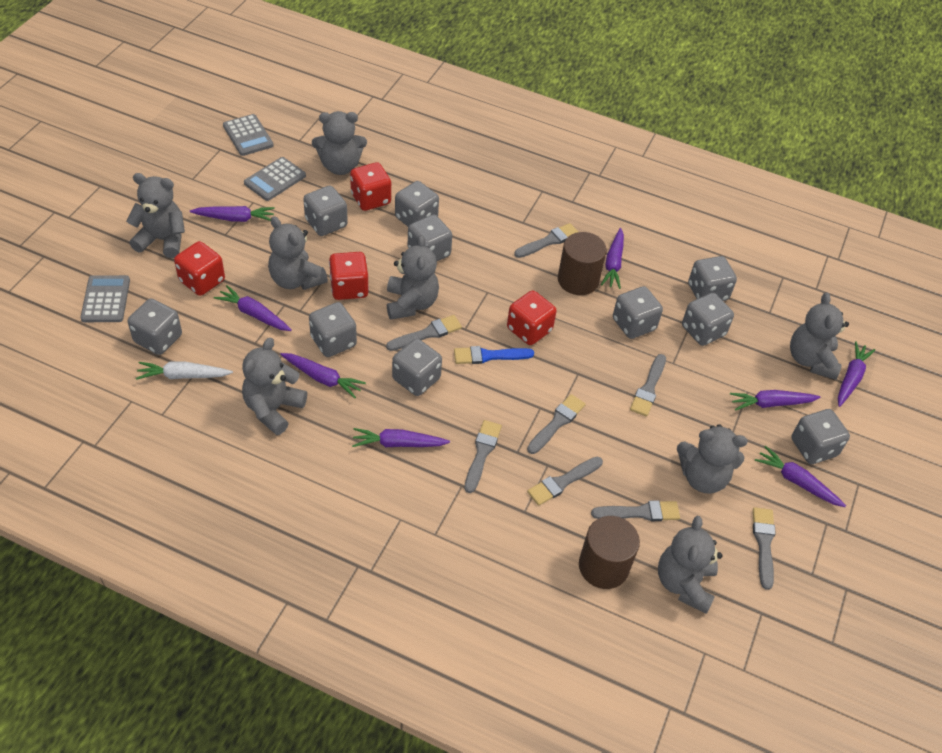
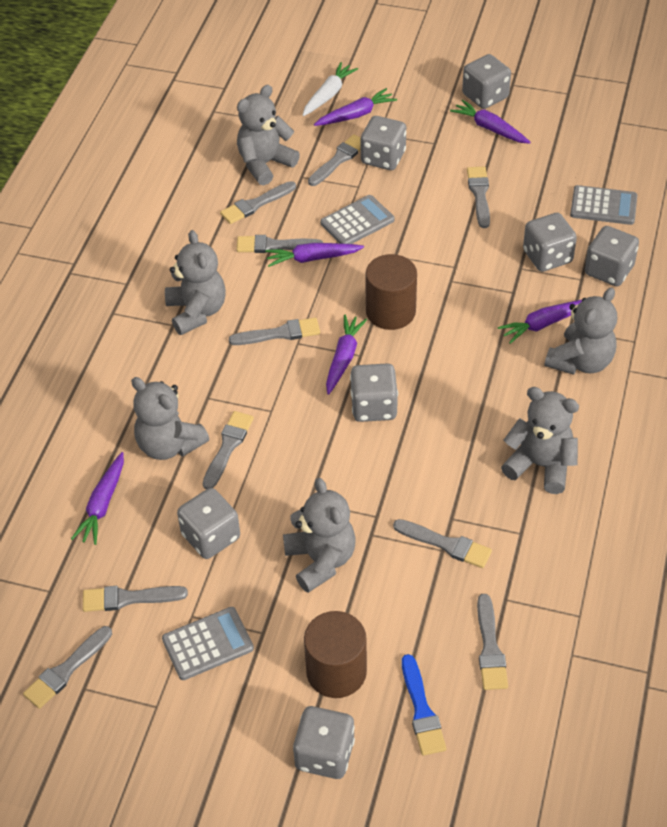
grey brush: [386,315,462,351] [464,420,502,493] [514,223,578,258] [527,394,586,454] [527,457,603,506] [591,500,680,521] [630,354,666,417] [753,507,776,590] = 8 -> [23,626,112,709] [83,586,188,612] [203,411,254,489] [220,181,296,224] [229,318,320,345] [237,235,323,253] [308,134,361,186] [393,519,492,568] [467,167,490,228] [477,594,508,690] = 10
grey dice: [128,299,182,355] [303,186,348,236] [309,302,357,357] [392,338,442,396] [395,181,439,227] [408,215,452,261] [613,286,663,339] [682,293,734,346] [688,256,737,301] [791,409,850,464] = 10 -> [177,488,240,559] [293,706,355,779] [350,363,398,422] [361,116,406,170] [462,54,511,109] [523,213,577,272] [585,226,639,286] = 7
grey teddy bear: [126,173,185,258] [242,338,307,435] [268,216,328,290] [312,111,367,175] [387,235,439,320] [658,516,722,614] [677,424,748,494] [790,293,849,380] = 8 -> [131,377,209,460] [165,230,226,335] [237,85,300,185] [283,478,356,593] [501,387,579,494] [545,287,617,375] = 6
purple carrot: [190,206,275,222] [214,285,292,331] [280,353,366,398] [352,428,450,447] [601,228,624,289] [730,390,821,411] [755,446,846,507] [838,341,875,407] = 8 -> [71,452,124,545] [265,243,364,267] [314,88,397,126] [326,315,367,395] [450,100,531,144] [498,300,582,344] = 6
red dice: [174,241,225,296] [329,252,369,300] [350,162,391,211] [507,290,557,345] = 4 -> none = 0

